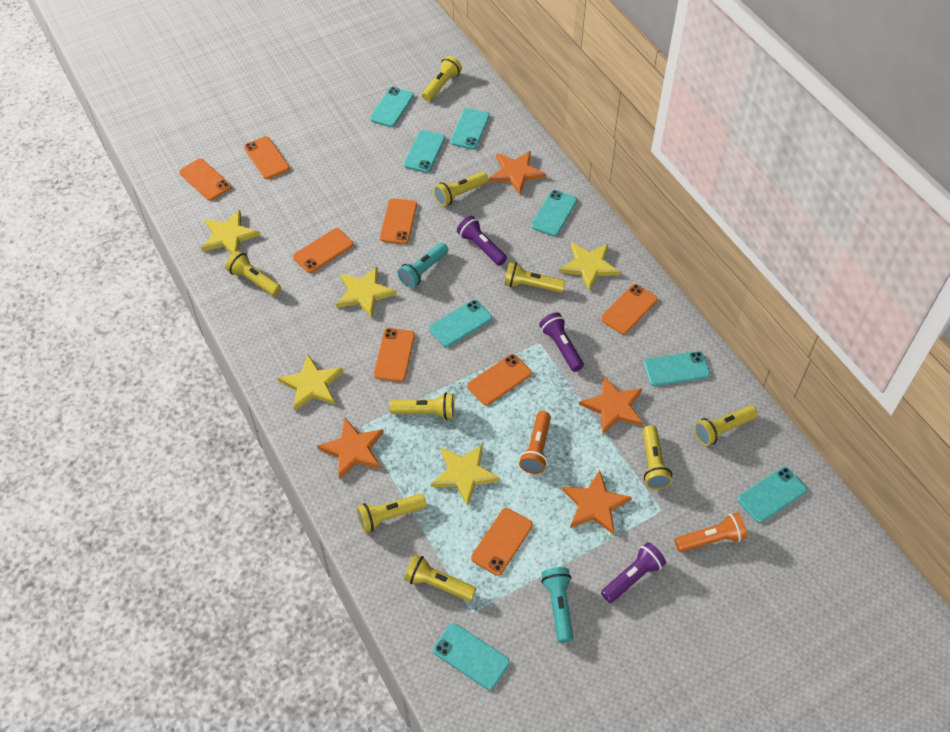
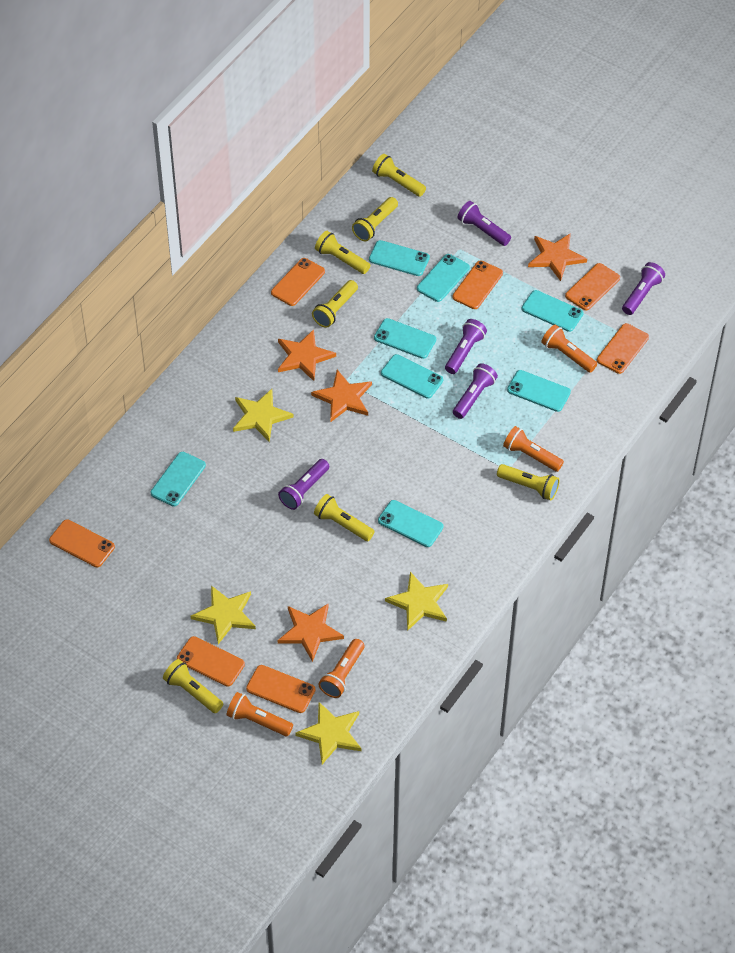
orange flashlight: [519,411,551,474] [675,513,747,552] = 2 -> [227,692,293,736] [318,639,365,698] [503,426,564,472] [541,324,597,373] = 4
orange phone: [179,158,232,201] [244,136,290,179] [293,228,353,273] [374,328,415,382] [380,198,417,244] [467,354,532,406] [471,508,533,576] [601,284,658,334] = 8 -> [49,519,115,567] [177,636,245,687] [246,665,315,713] [271,258,325,306] [452,260,503,309] [565,263,620,310] [597,323,649,374] = 7
purple flashlight: [457,216,507,266] [539,312,584,372] [601,542,666,603] = 3 -> [278,459,329,510] [445,319,487,374] [453,363,498,419] [457,201,511,246] [622,262,665,315] = 5
turquoise flashlight: [397,242,448,288] [541,567,573,643] = 2 -> none = 0
yellow flashlight: [226,251,281,296] [356,493,427,533] [389,393,455,420] [404,554,477,602] [422,56,462,102] [434,172,488,206] [504,262,565,293] [643,425,672,490] [694,405,758,446] = 9 -> [163,659,223,713] [312,280,358,328] [314,494,375,541] [315,231,370,274] [352,197,398,241] [372,154,426,197] [497,464,559,500] = 7
yellow star: [201,210,260,254] [278,354,343,411] [336,266,397,318] [431,444,500,506] [559,242,620,291] = 5 -> [191,585,256,644] [233,389,294,442] [295,702,362,764] [385,572,448,631] = 4

